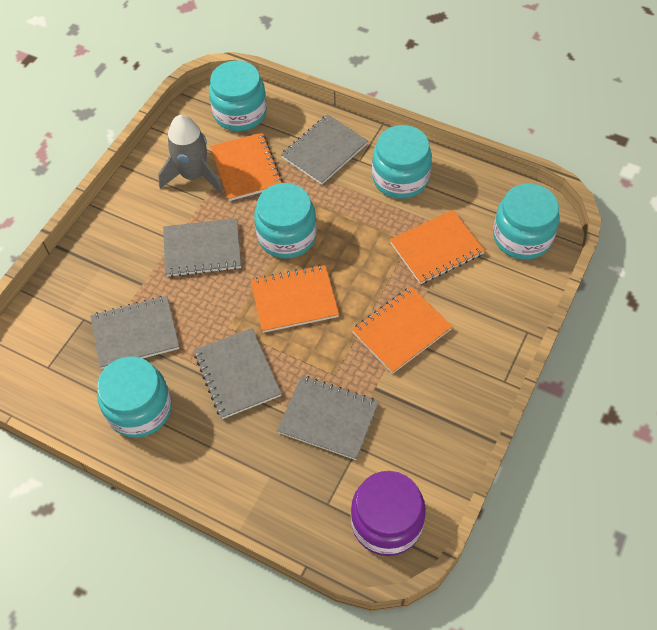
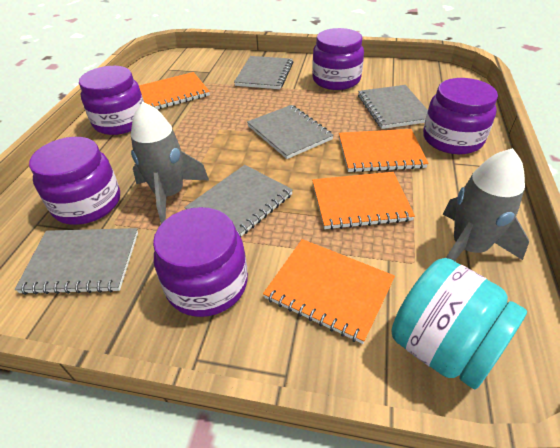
grey rocket: [158,115,223,193] = 1 -> [131,102,209,224] [443,148,529,261] = 2
purple jar: [351,471,426,556] = 1 -> [29,137,120,225] [79,66,144,135] [153,207,248,317] [312,28,364,90] [423,78,498,154] = 5
turquoise jar: [97,356,172,438] [209,61,267,131] [254,183,317,259] [372,125,432,199] [493,183,560,259] = 5 -> [391,258,527,389] = 1

